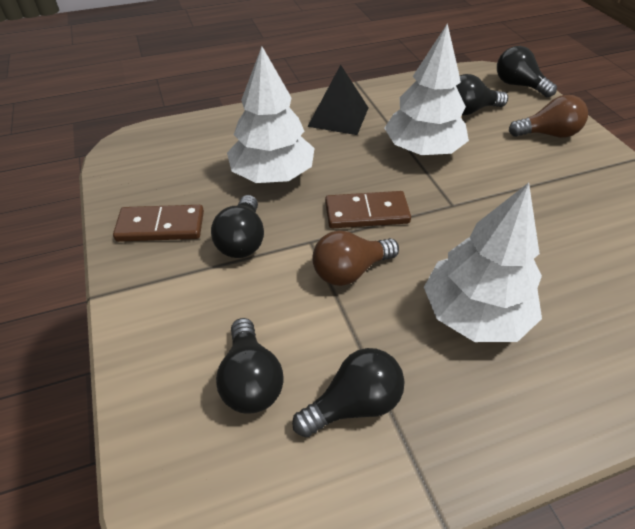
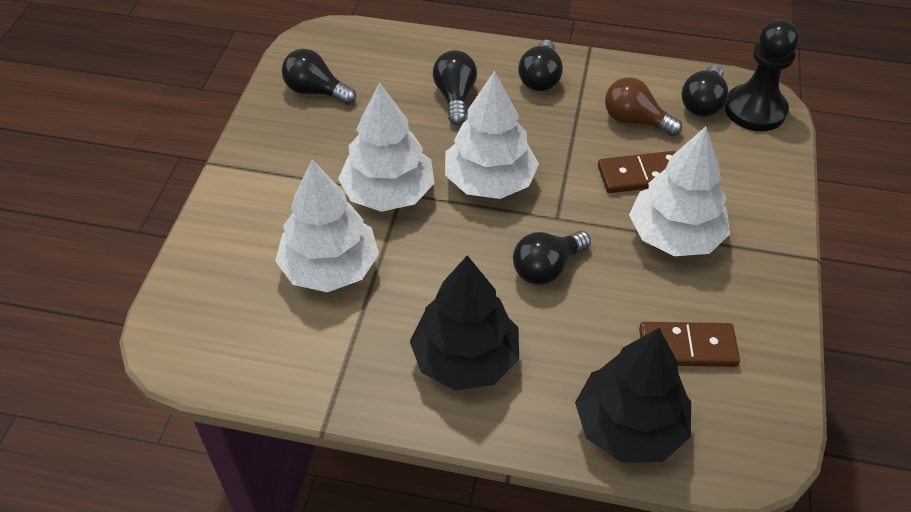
black pawn: none = 0 -> [725,19,799,131] = 1
black pyramid: [308,65,369,135] = 1 -> none = 0
black tree: none = 0 -> [410,255,519,390] [575,328,691,462] = 2
brown light bulb: [312,230,399,286] [509,95,588,138] = 2 -> [605,77,682,136] = 1
white tree: [227,46,315,183] [384,23,469,155] [424,183,542,342] = 3 -> [275,160,379,292] [338,82,434,212] [445,71,539,199] [629,127,730,256] = 4

